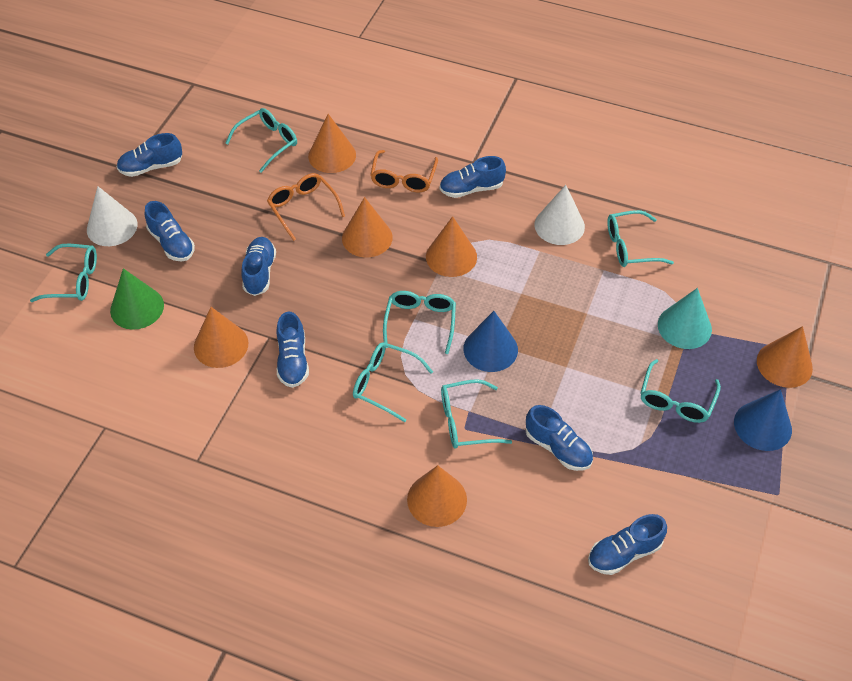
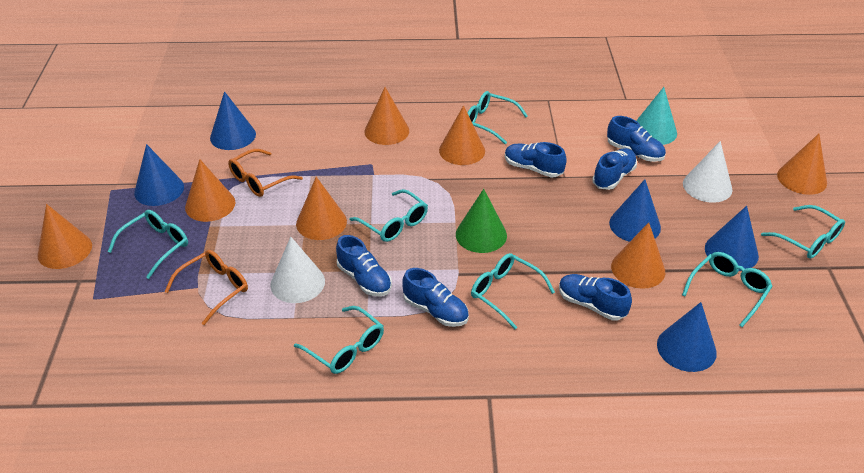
blue cone: [463,311,518,372] [734,389,792,451] = 2 -> [134,144,184,206] [210,91,256,150] [609,179,661,242] [657,302,717,372] [705,206,759,271] = 5
blue shoe: [116,133,182,177] [145,201,195,261] [242,237,276,296] [276,311,309,388] [439,156,506,198] [526,405,593,471] [588,514,667,575] = 7 -> [336,235,392,296] [402,268,469,327] [505,142,567,177] [559,274,632,321] [592,148,637,190] [607,116,666,162] = 6
orange cone: [194,307,248,368] [308,114,356,173] [342,197,393,257] [407,465,467,527] [426,216,477,277] [757,326,813,388] = 6 -> [37,204,92,269] [185,159,235,222] [296,177,347,240] [364,87,409,145] [439,106,485,165] [611,223,665,289] [777,134,827,195] = 7

